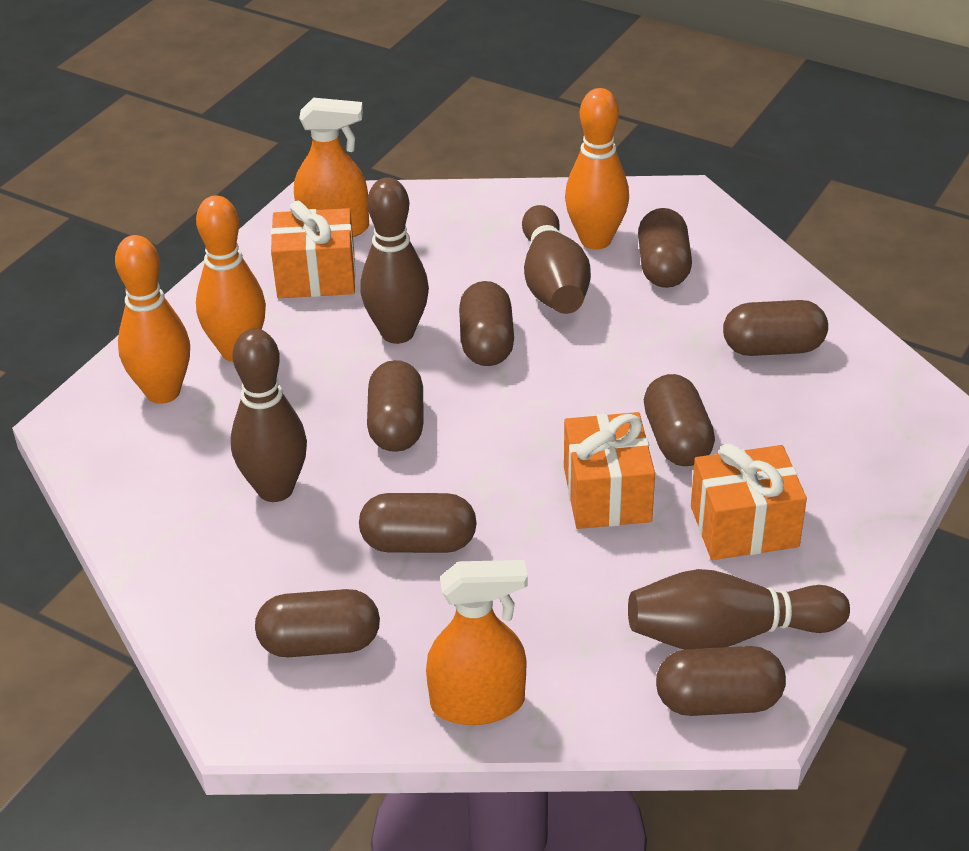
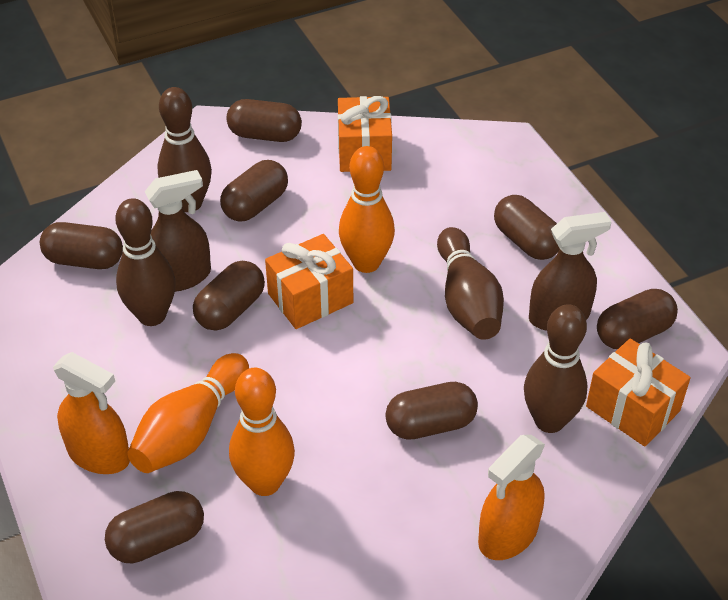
brown spray bottle: none = 0 -> [145,170,211,292] [529,212,612,331] = 2

